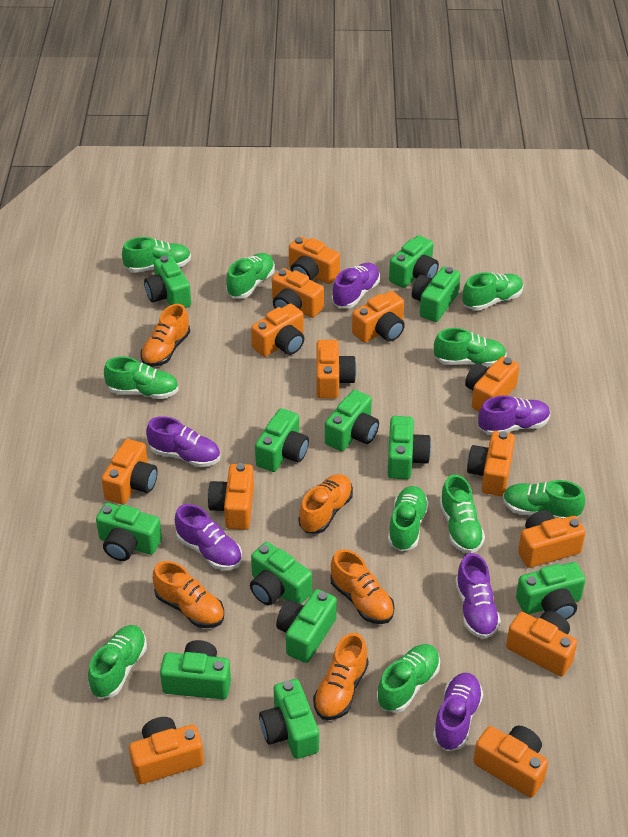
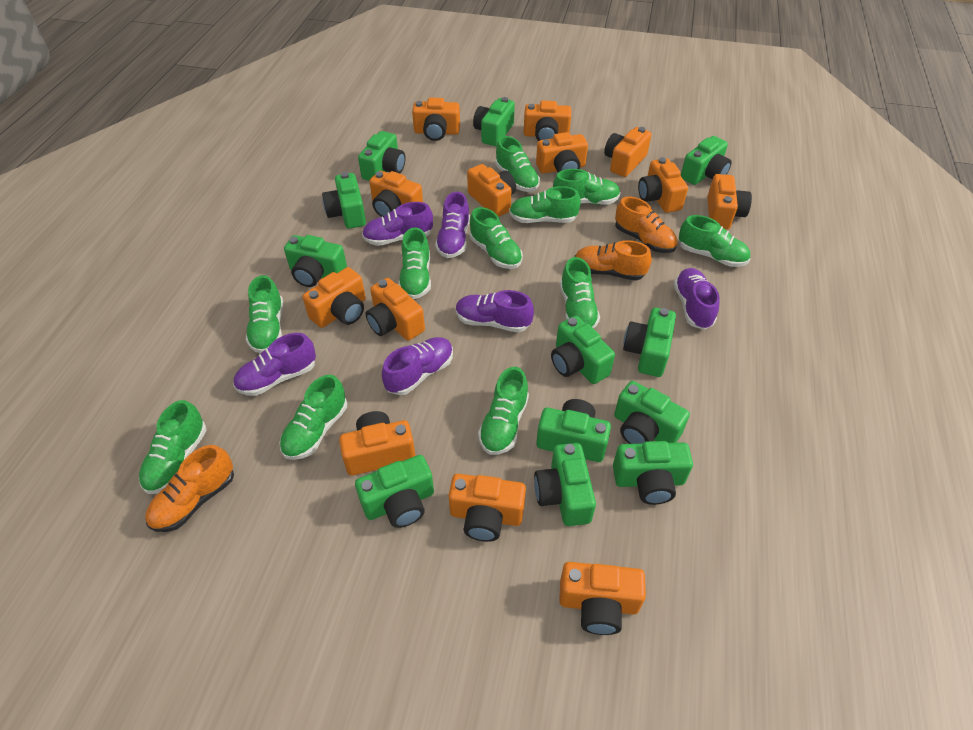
green shoe: [88,625,147,698] [104,357,179,399] [122,237,191,273] [226,253,275,298] [377,644,440,712] [388,486,429,551] [434,328,507,366] [439,474,485,553] [463,272,524,311] [503,480,585,519] = 10 -> [139,400,206,494] [246,275,283,353] [279,375,347,460] [398,228,431,299] [470,207,523,269] [478,367,529,455] [495,136,540,192] [509,186,581,223] [553,169,621,205] [560,257,600,329] [679,215,750,267] = 11
orange shoe: [140,304,190,367] [153,561,224,628] [299,474,353,534] [313,633,369,720] [331,549,395,624] = 5 -> [145,445,234,532] [574,240,652,280] [615,196,677,253] = 3

